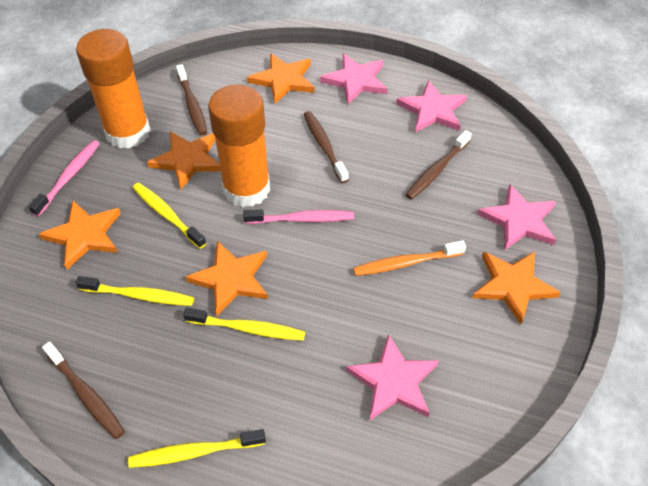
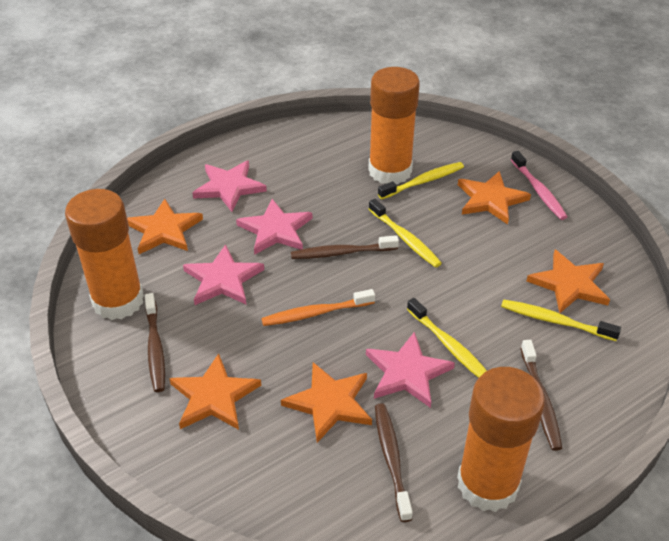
orange glue stick: [76,29,150,149] [208,84,270,207] = 2 -> [65,189,144,320] [368,67,420,185] [457,367,545,512] = 3
pink toothbrush: [29,140,100,217] [243,209,354,224] = 2 -> [511,151,568,220] = 1

